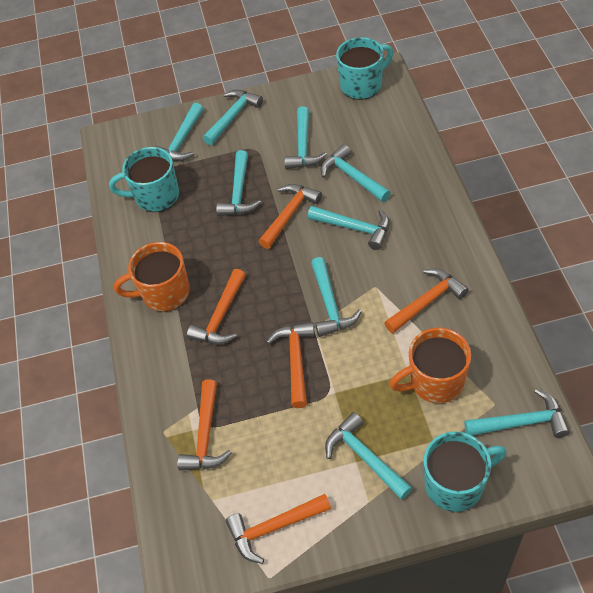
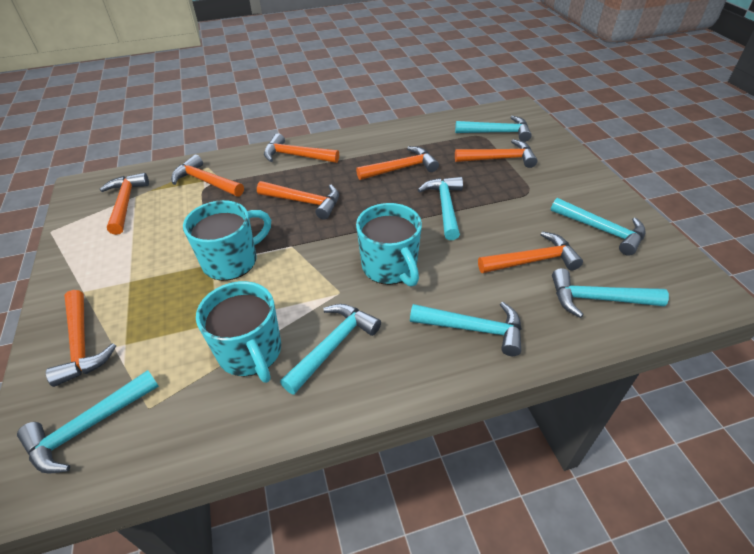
orange hammer: [177,380,232,470] [187,269,246,344] [226,494,331,564] [259,184,322,249] [267,322,315,408] [384,269,469,334] = 6 -> [46,290,116,387] [100,173,149,235] [171,154,244,197] [257,181,339,220] [264,133,339,163] [356,146,439,180] [455,139,538,168] [478,231,583,273] = 8
orange mug: [114,242,190,312] [389,328,471,403] = 2 -> none = 0
turquoise hammer: [154,103,204,161] [203,90,263,145] [216,150,261,216] [284,106,327,169] [308,206,390,250] [311,257,362,337] [321,144,391,202] [325,412,412,500] [464,389,570,438] = 9 -> [17,370,159,474] [280,304,381,395] [410,302,522,356] [418,177,463,240] [455,116,532,142] [551,198,646,256] [552,268,669,318] = 7

